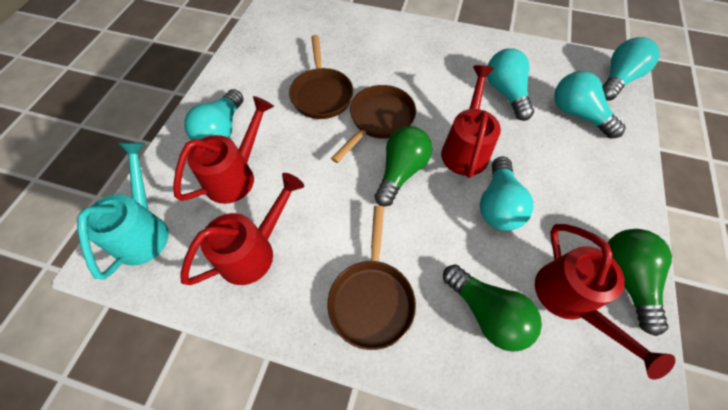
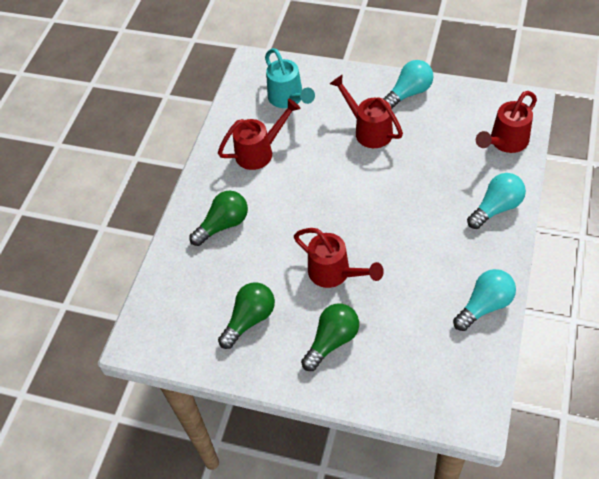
brown pan: [289,35,353,119] [327,206,416,350] [331,85,416,163] = 3 -> none = 0
turquoise light bulb: [184,89,243,140] [480,157,534,231] [487,48,534,121] [554,71,626,139] [602,37,660,101] = 5 -> [383,60,433,109] [453,269,516,331] [467,173,526,229] = 3

